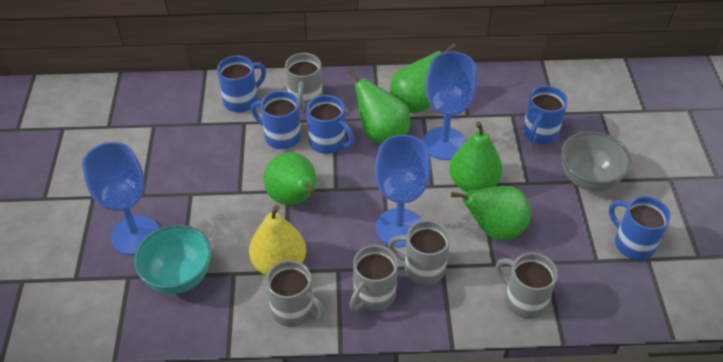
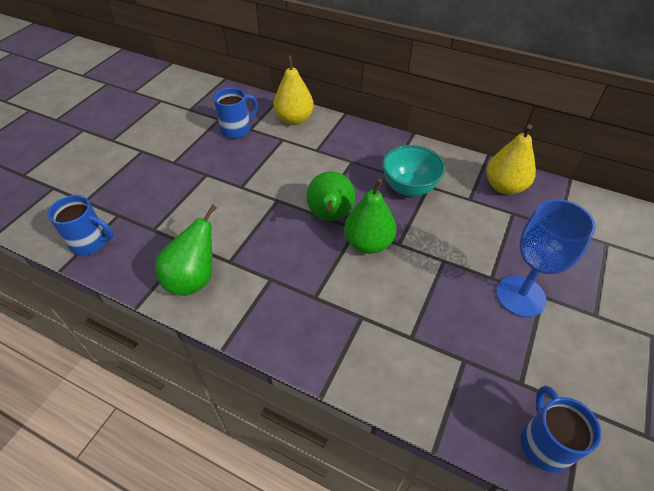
blue goblet: [82,142,159,255] [375,134,431,247] [423,51,477,160] = 3 -> [496,199,596,317] = 1
blue mug: [217,55,266,112] [251,91,301,149] [306,95,354,154] [523,86,568,144] [609,196,671,260] = 5 -> [48,195,114,255] [214,88,258,139] [521,386,602,473] = 3
green pear: [264,152,316,205] [347,68,410,143] [390,43,457,113] [449,121,502,192] [451,186,531,240] = 5 -> [155,204,217,296] [306,171,355,221] [344,179,396,254] = 3
grey bowl: [561,131,632,191] = 1 -> none = 0
grey mug: [266,260,325,327] [285,53,323,110] [350,245,398,311] [388,220,450,285] [496,252,558,319] = 5 -> none = 0
yellow pear: [249,205,306,276] = 1 -> [273,55,314,125] [486,124,536,195] = 2

